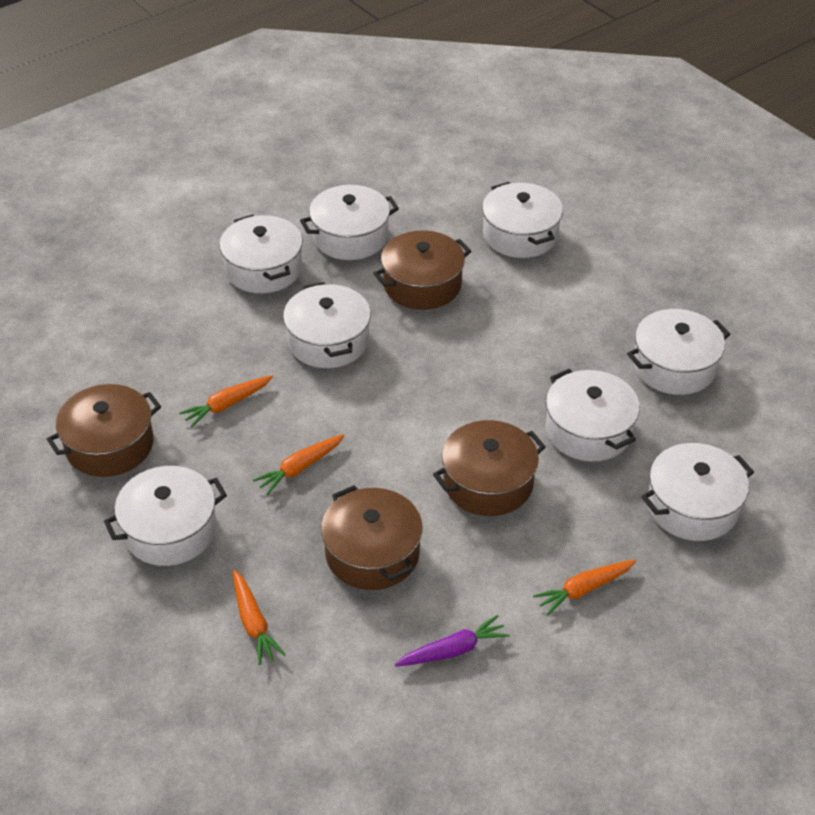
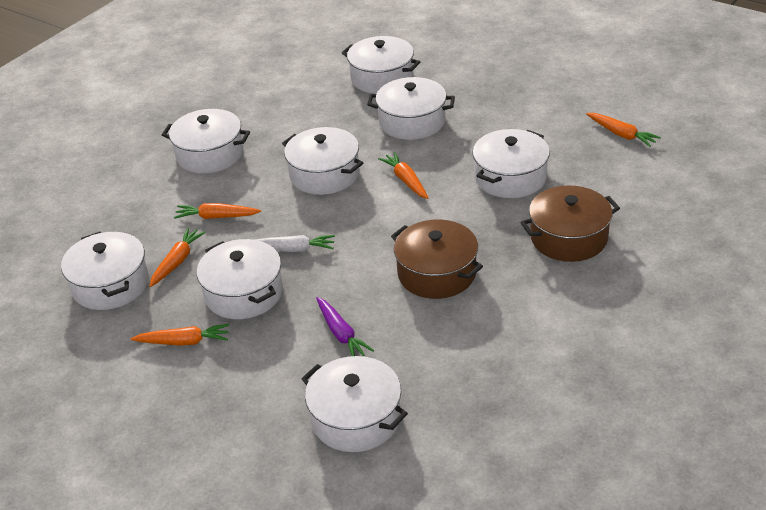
brown pot: [47,384,161,477] [321,485,423,590] [373,230,471,310] [433,420,546,516] = 4 -> [391,219,483,299] [520,185,620,262] = 2
orange carrot: [179,375,273,427] [233,570,286,665] [253,434,345,495] [533,560,636,616] = 4 -> [130,324,229,346] [149,228,206,287] [174,203,261,219] [378,152,428,199] [586,113,661,147] = 5
white carrot: none = 0 -> [255,235,335,252] = 1

